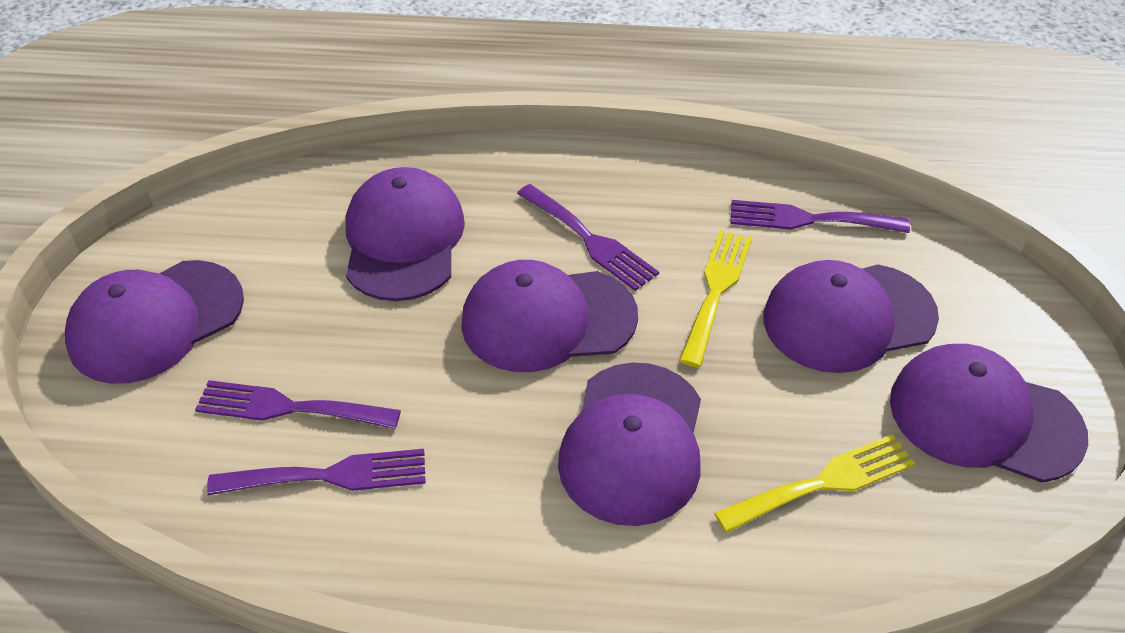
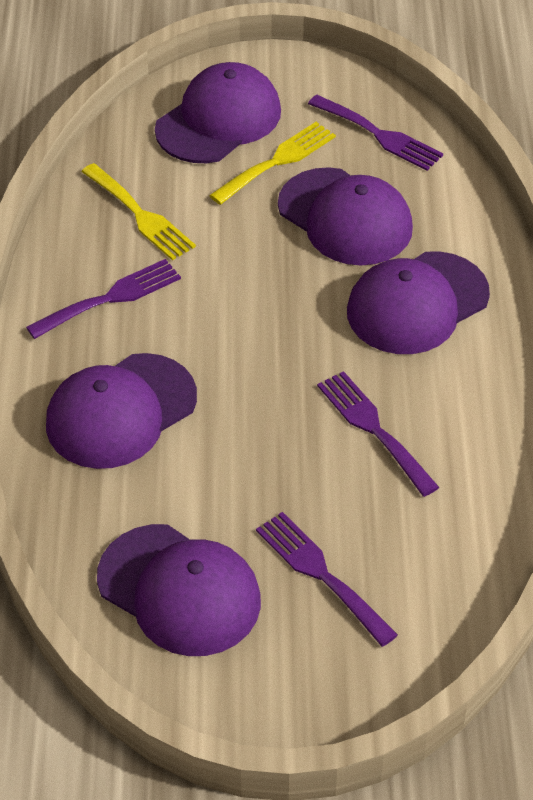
purple cap: [65,260,244,384] [346,167,465,301] [461,260,638,372] [558,363,701,526] [764,260,939,373] [890,344,1088,483] = 6 -> [46,353,197,469] [97,524,261,656] [155,62,281,163] [278,167,413,266] [347,251,490,354] = 5

